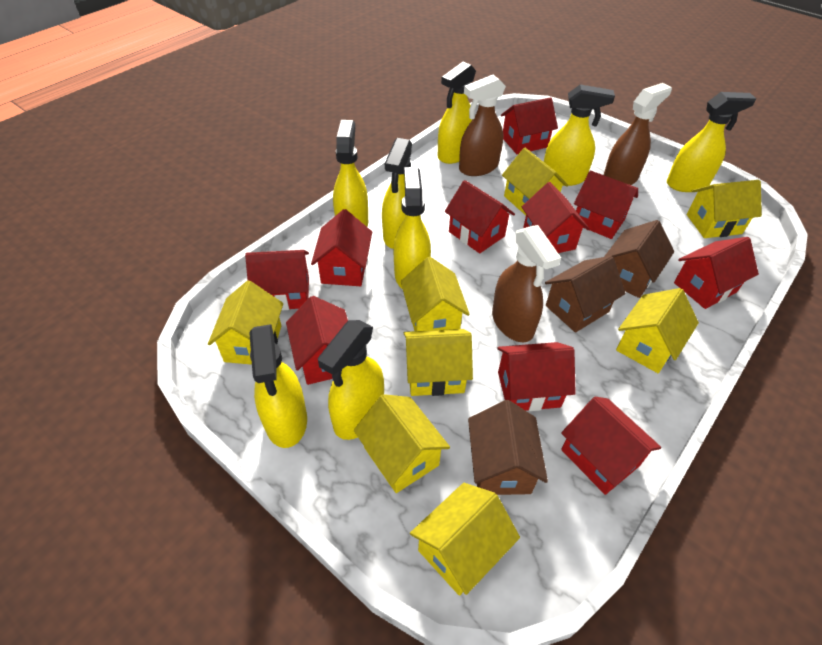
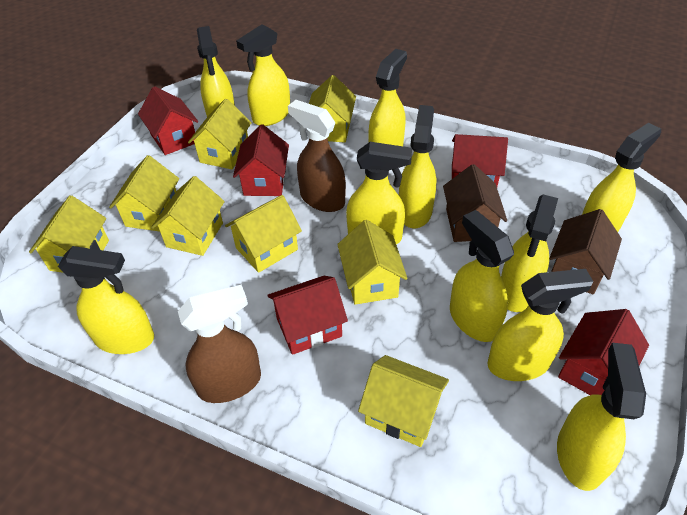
brown house: [468,400,548,495] [545,256,626,333] [604,220,674,298] = 3 -> [443,164,507,242] [549,209,622,294] = 2
brown spray bottle: [459,75,506,176] [492,225,561,342] [604,83,672,185] = 3 -> [178,285,261,403] [288,100,346,212] = 2
red house: [245,250,309,311] [286,296,348,385] [311,209,372,286] [445,180,515,253] [497,342,576,411] [501,97,558,154] [522,182,589,253] [561,397,661,495] [574,171,638,239] [674,237,759,309] = 10 -> [138,86,198,155] [233,124,289,196] [267,276,348,355] [452,134,508,186] [558,309,649,395] = 5
yellow spray bottle: [249,324,307,448] [318,320,384,440] [333,120,368,227] [382,138,412,249] [394,167,431,288] [438,62,476,164] [544,84,615,186] [667,92,756,192] = 8 -> [58,246,154,354] [197,26,235,117] [236,24,290,126] [346,142,412,244] [368,49,407,146] [399,105,436,228] [450,210,514,342] [487,269,594,381] [501,194,558,312] [557,343,646,491] [582,123,661,232] = 11

